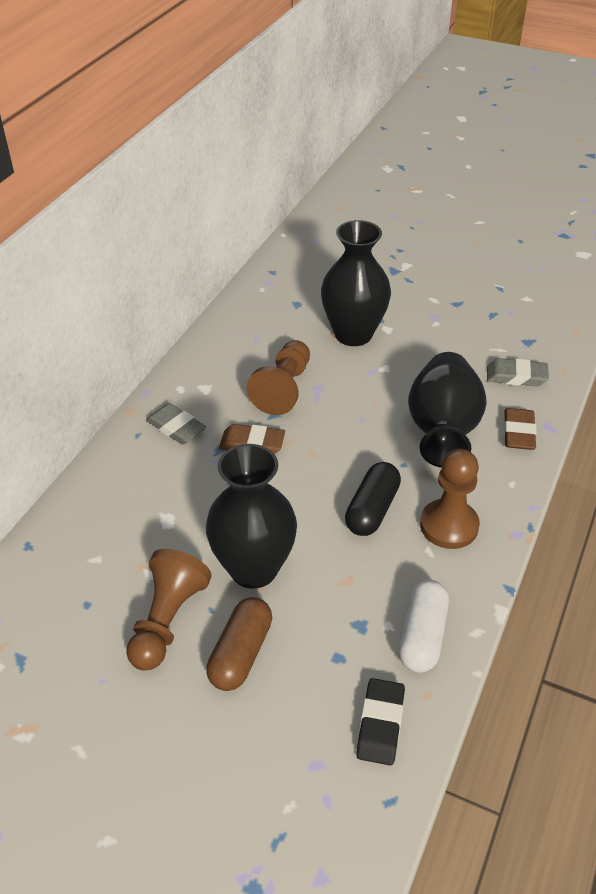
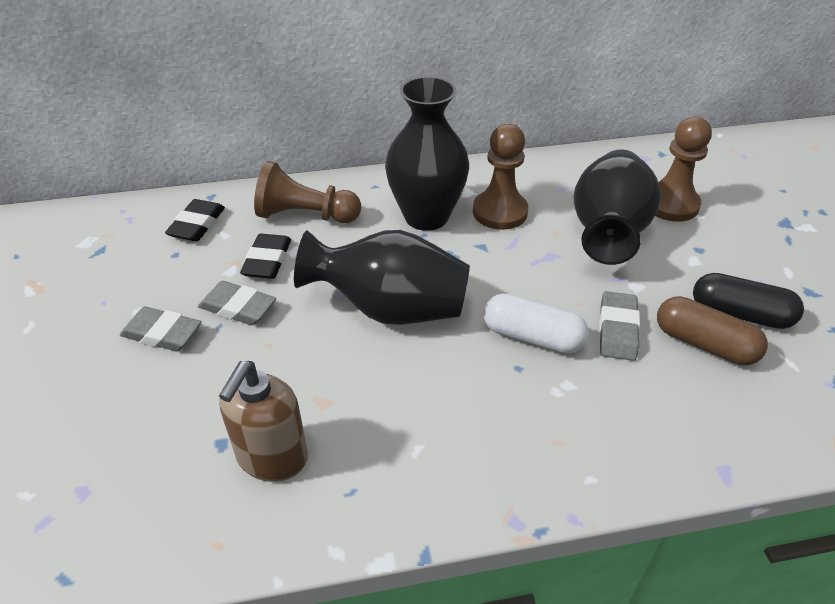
black eraser: [356,678,405,766] = 1 -> [165,199,225,241] [240,234,291,279] = 2
brown eraser: [219,424,285,454] [504,408,537,450] = 2 -> none = 0
brown soap dispenser: none = 0 -> [219,361,308,482] = 1
grey eraser: [146,403,206,445] [487,358,549,386] = 2 -> [120,306,202,351] [198,281,276,325] [599,291,640,361] = 3

